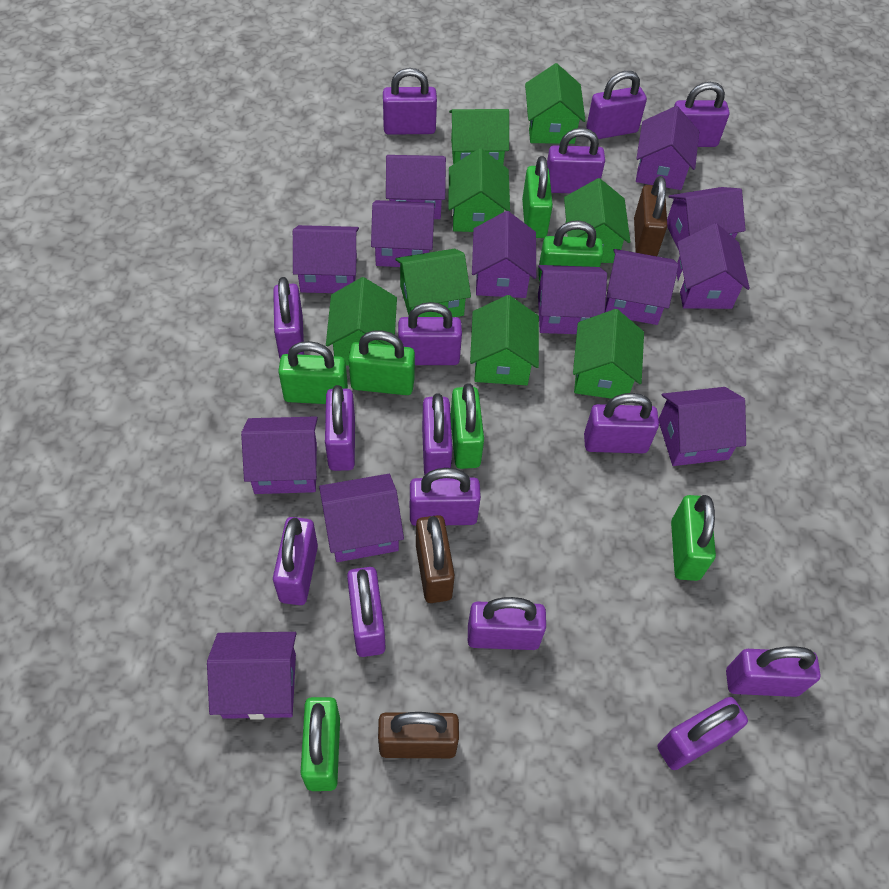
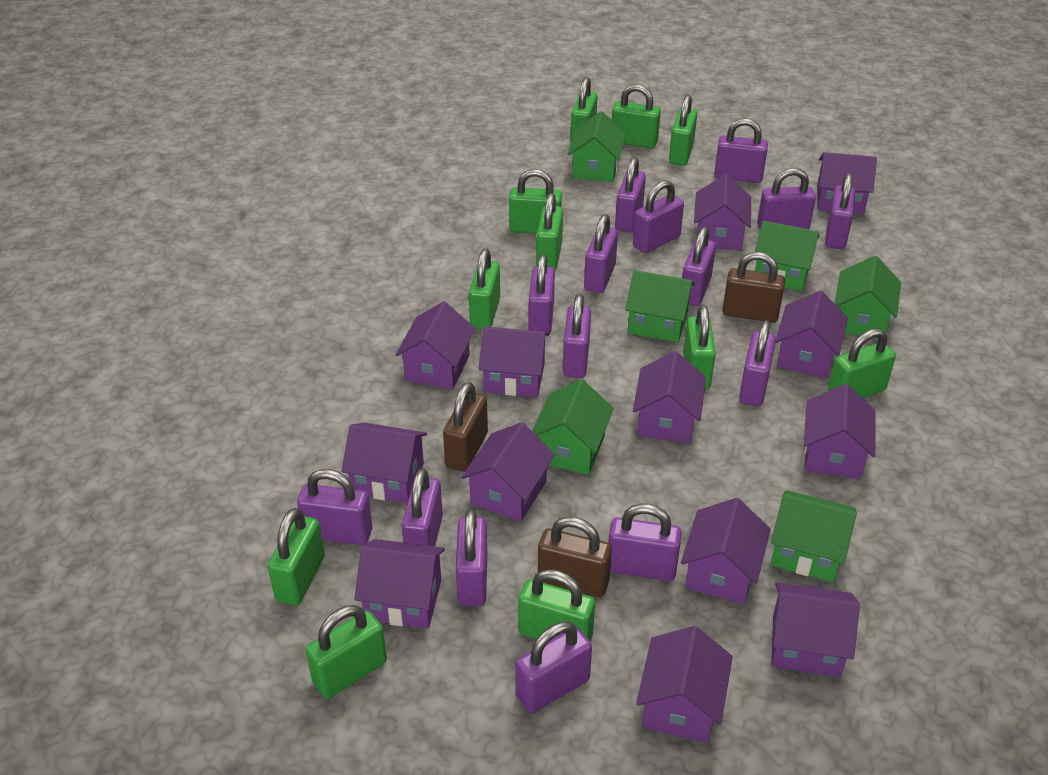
green house: [326,277,397,365] [395,249,471,317] [448,148,510,232] [449,109,509,165] [470,295,539,385] [525,63,586,144] [564,178,630,263] [573,309,644,399] = 8 -> [532,379,614,475] [568,111,626,182] [625,270,695,342] [755,221,819,291] [771,490,857,582] [834,256,901,339] = 6
green padlock: [278,341,348,404] [300,697,340,791] [348,330,415,395] [451,383,484,469] [522,156,553,238] [538,220,603,281] [671,495,716,581] = 7 -> [267,508,325,606] [305,605,387,698] [469,248,500,329] [509,169,562,234] [518,569,595,642] [536,193,563,270] [571,77,598,142] [612,84,661,148] [669,94,697,166] [683,305,716,390] [827,329,896,398] = 11

